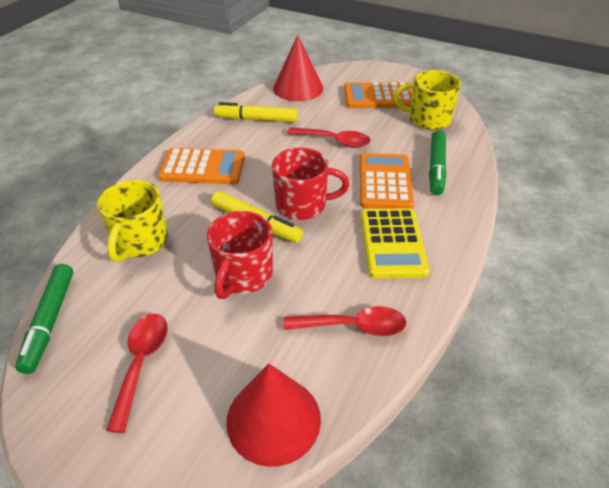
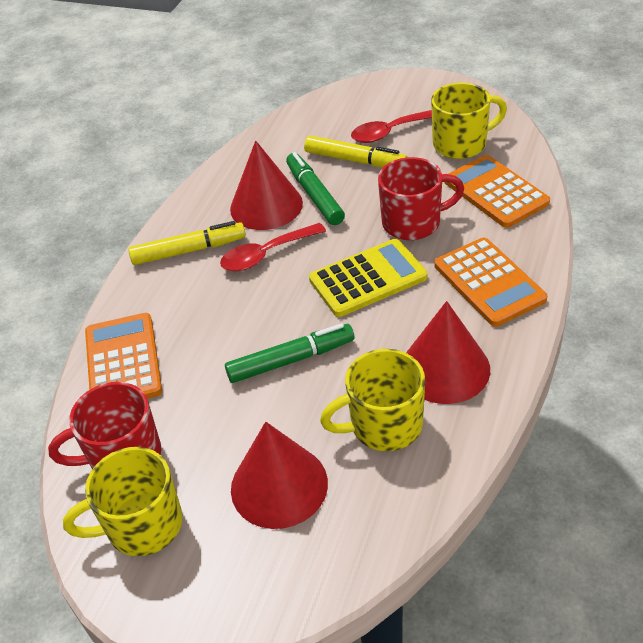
red cone: [226,364,321,467] [273,35,323,101] = 2 -> [230,141,303,230] [231,422,328,529] [406,301,490,404] = 3
red spoon: [106,314,168,433] [284,306,406,336] [287,127,370,148] = 3 -> [220,223,326,271] [351,110,432,143] = 2
yellow mug: [97,180,168,262] [393,70,461,130] = 2 -> [63,447,183,556] [320,349,425,451] [431,83,507,159] = 3

